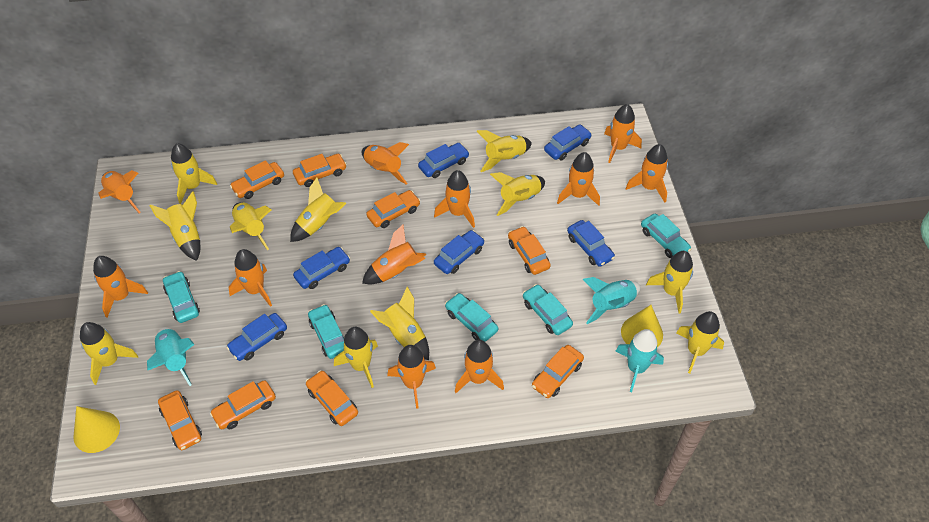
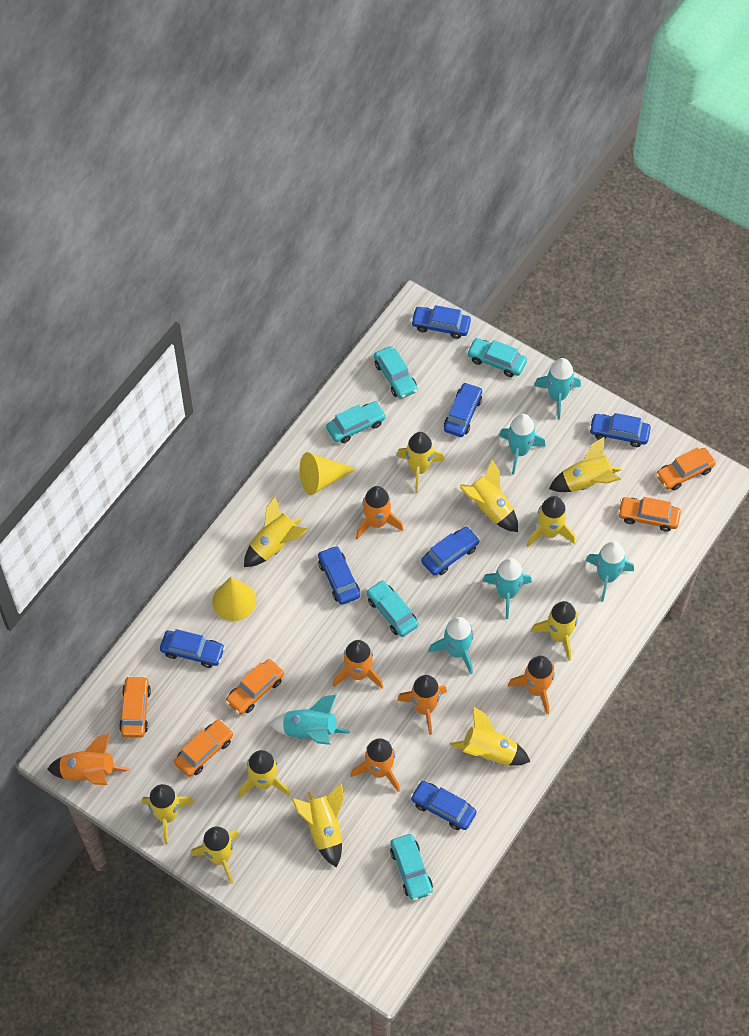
blue car: [226,313,287,361] [293,247,350,289] [418,143,469,178] [434,230,485,274] [544,124,592,160] [567,220,615,267] = 6 -> [160,629,225,668] [318,546,360,605] [410,781,477,830] [411,305,471,339] [421,527,480,576] [444,382,482,437] [589,413,651,447] = 7
orange car: [158,390,202,450] [210,380,276,429] [230,160,284,199] [293,154,347,187] [306,370,358,426] [366,190,420,228] [508,226,551,275] [532,345,584,398] = 8 -> [119,676,151,738] [174,719,233,777] [225,659,284,715] [618,497,681,532] [656,447,716,491] = 5
orange rocket: [93,256,148,318] [98,170,141,214] [229,249,272,307] [362,142,409,184] [362,224,426,284] [387,345,436,409] [434,170,475,228] [455,340,504,393] [557,152,600,206] [604,104,642,163] [625,144,668,202] = 11 -> [47,734,129,785] [333,640,383,688] [351,738,400,792] [356,486,404,540] [397,675,447,735] [508,656,555,714] = 6
turquoise rocket: [147,327,195,386] [582,277,641,324] [616,329,664,392] = 3 -> [270,694,350,745] [428,617,474,674] [482,558,532,619] [499,414,545,475] [534,358,581,420] [585,541,634,602] = 6

